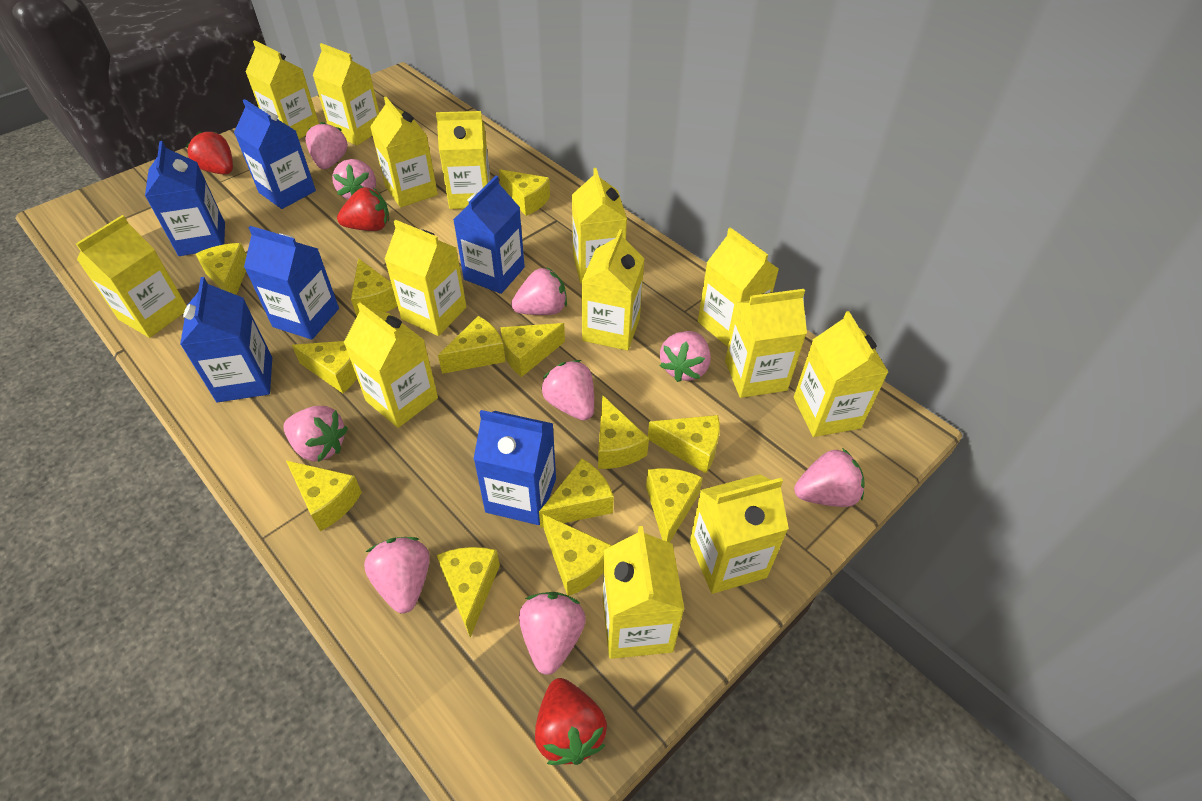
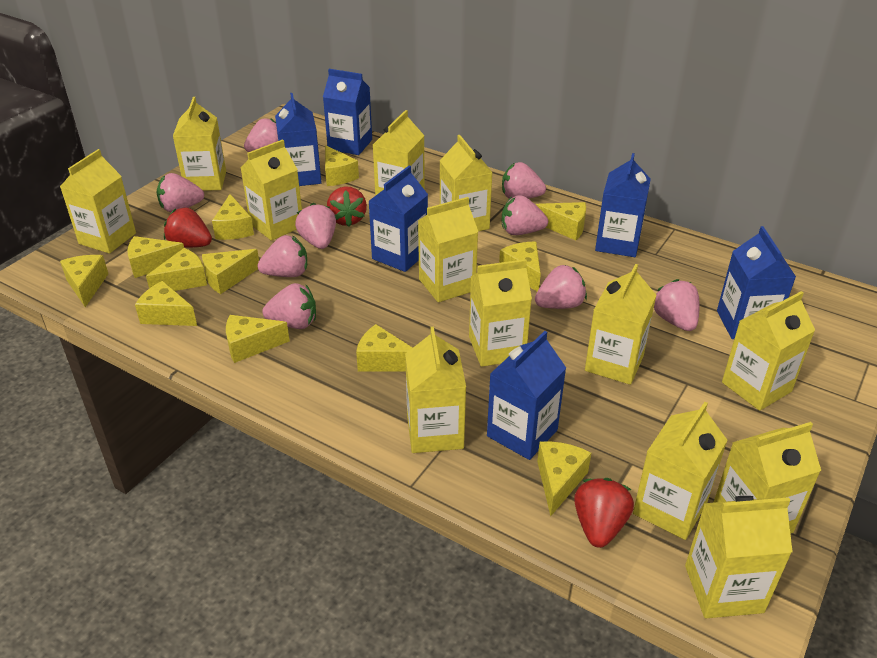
yellow carton: [76,215,187,338] [246,40,319,139] [312,43,379,146] [344,302,438,428] [370,97,438,207] [384,220,466,336] [436,111,491,209] [572,168,627,283] [581,229,645,351] [602,526,684,659] [690,474,789,594] [698,227,779,347] [725,289,807,398] [794,311,889,437] = 14 -> [60,149,136,254] [173,97,226,191] [241,139,302,241] [373,110,425,196] [405,327,466,453] [418,197,478,302] [440,135,493,231] [469,259,532,367] [585,264,656,385] [633,402,728,540] [685,496,793,618] [713,422,821,534] [722,291,815,411] = 13
yellow cheese: [196,243,247,295] [286,461,362,531] [292,341,357,393] [351,258,397,316] [437,547,500,638] [438,316,505,374] [499,169,550,216] [500,323,565,377] [539,458,614,528] [543,514,612,596] [598,396,649,469] [646,468,703,543] [648,415,720,473] = 13 -> [60,255,108,307] [127,236,184,278] [135,281,197,326] [146,248,207,291] [202,249,259,294] [212,194,254,240] [226,315,290,363] [325,145,359,186] [356,324,413,371] [499,242,541,291] [535,202,586,240] [537,441,591,516] = 12

